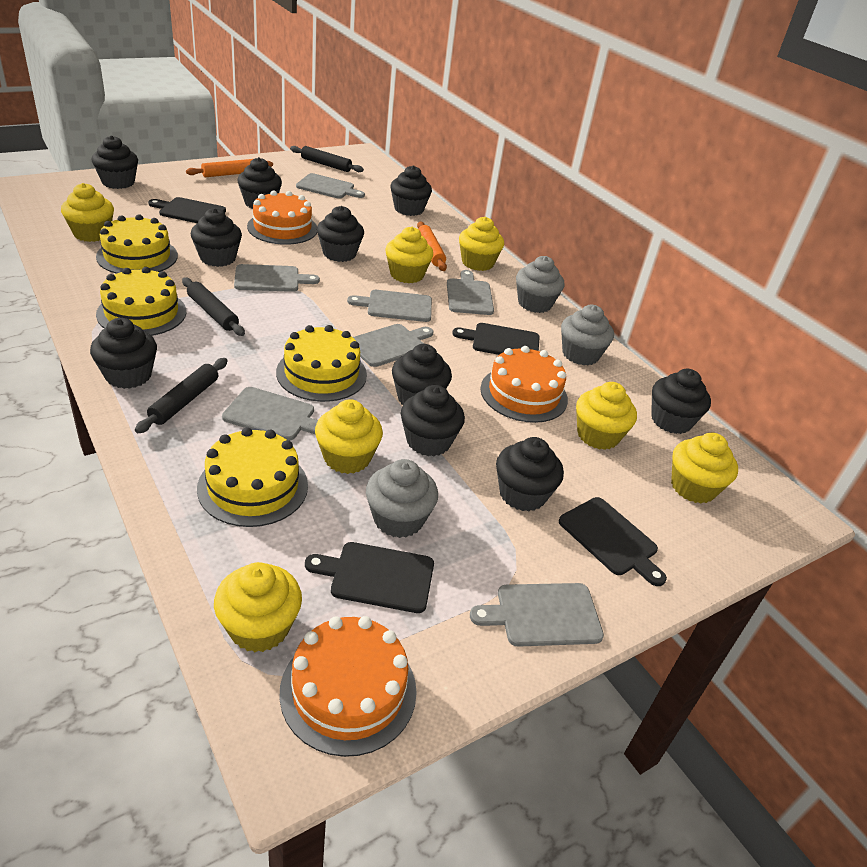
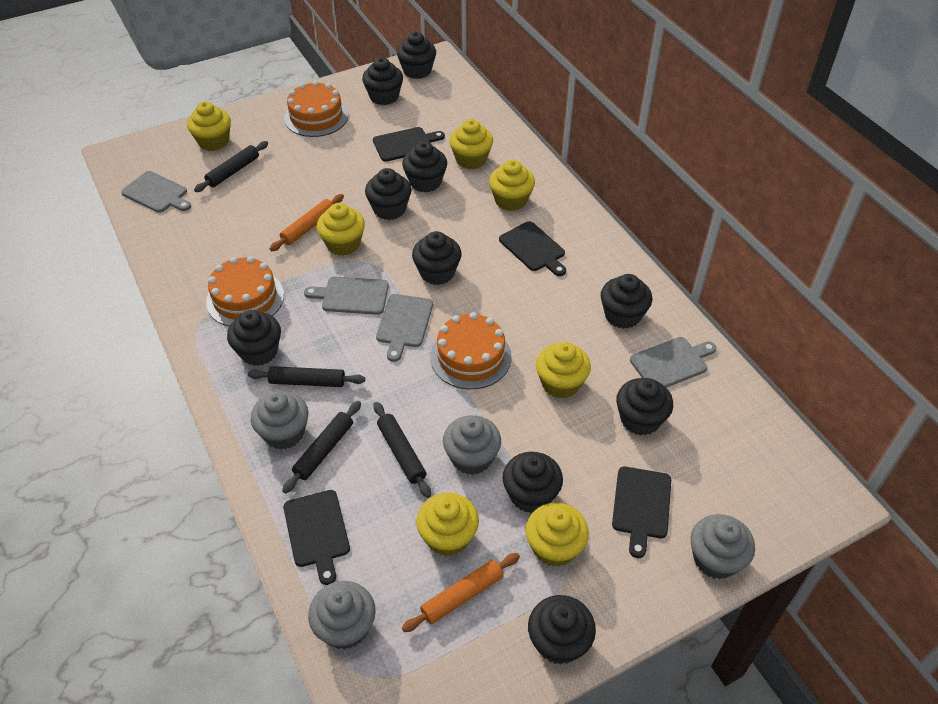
black rolling pin: [135,358,227,433] [182,278,245,336] [290,146,364,172] = 3 -> [194,141,268,192] [248,366,365,387] [282,401,361,493] [373,402,431,498] = 4
grey cupcake: [366,459,438,538] [516,256,564,313] [561,305,614,365] = 3 -> [251,391,308,449] [308,581,375,650] [443,415,501,475] [690,514,755,579] = 4
grey cutting board: [222,387,318,441] [234,264,320,292] [296,173,365,199] [347,290,432,322] [353,324,433,367] [447,270,494,315] [470,583,604,647] = 7 -> [121,171,191,213] [304,276,389,315] [376,294,433,362] [630,337,716,387] = 4
yellow cake: [96,214,178,274] [96,267,186,336] [197,427,308,527] [276,325,367,402] = 4 -> none = 0

